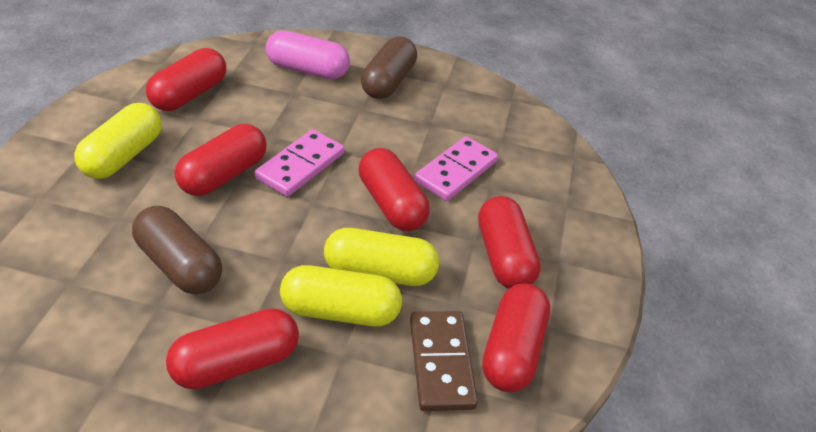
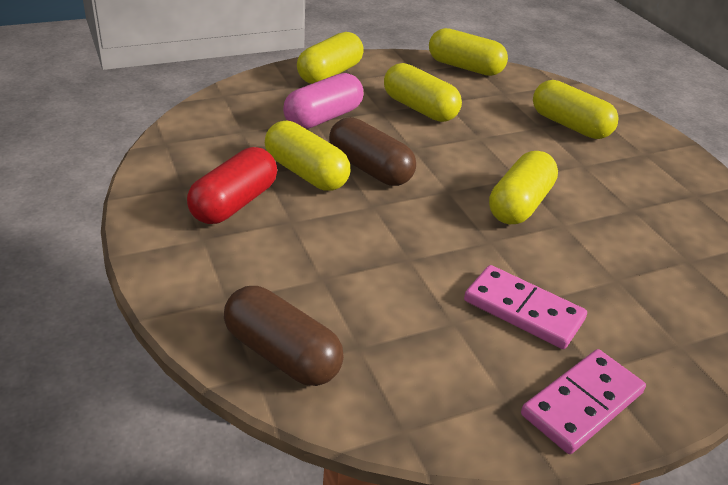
brown domino: [410,311,478,411] = 1 -> none = 0
red capsule: [146,48,226,111] [166,308,299,389] [175,124,266,196] [358,148,430,231] [478,196,541,289] [482,284,550,392] = 6 -> [187,147,277,224] = 1
yellow capsule: [74,103,162,179] [280,265,402,327] [324,228,439,286] = 3 -> [265,121,350,191] [297,32,364,84] [384,63,462,122] [429,28,508,76] [489,151,558,224] [533,80,619,139] = 6

